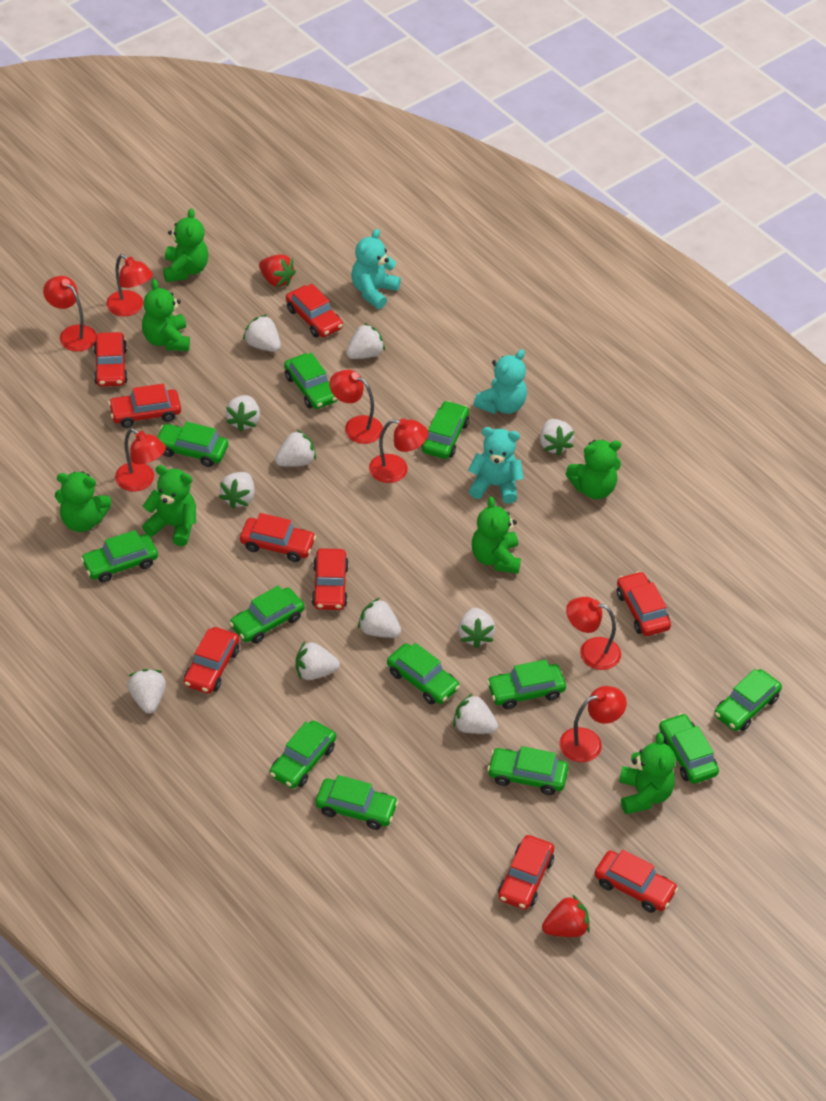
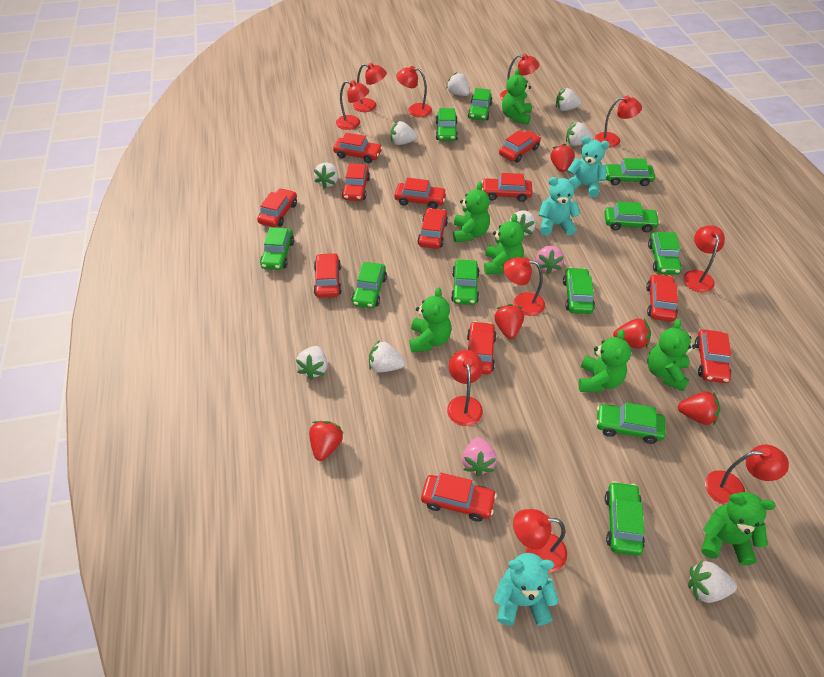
green car: [81,530,158,583] [157,422,228,467] [229,586,304,644] [270,720,336,789] [284,353,338,409] [316,775,398,830] [387,643,460,704] [422,401,469,459] [487,659,566,709] [487,746,569,795] [659,713,719,784] [714,669,782,731] = 12 -> [260,227,294,270] [352,262,387,308] [436,108,458,141] [451,260,480,305] [468,88,493,120] [563,267,595,314] [596,402,666,444] [604,202,660,232] [605,481,645,556] [606,158,655,186] [648,232,682,275] = 11
pink strawberry: none = 0 -> [462,437,497,477] [536,245,564,274] = 2
red car: [93,332,128,387] [108,384,181,428] [184,627,239,694] [240,513,316,562] [286,284,343,338] [312,548,349,610] [498,835,554,910] [595,850,678,913] [617,571,671,636] = 9 -> [257,188,297,227] [314,253,342,298] [333,133,382,163] [342,163,370,201] [394,178,447,209] [417,208,448,249] [421,473,497,522] [467,321,497,374] [482,173,532,202] [499,130,541,163] [646,274,678,322] [695,330,732,383] = 12
red lamp: [43,276,97,352] [106,254,153,316] [115,428,166,492] [330,370,383,444] [369,418,428,483] [559,686,627,762] [566,597,621,670] = 7 -> [336,80,370,130] [353,63,387,112] [396,66,432,117] [447,350,483,426] [500,54,540,100] [503,257,545,316] [513,509,567,572] [595,96,642,147] [683,226,725,292] [705,444,789,505] = 10
red strawberry: [259,254,296,287] [542,894,590,937] = 2 -> [309,421,343,461] [494,304,524,339] [551,144,575,172] [613,318,651,349] [678,391,720,425] = 5
white strawberry: [127,669,166,714] [219,472,255,509] [225,395,260,432] [243,314,281,352] [275,430,316,467] [296,641,340,680] [346,323,385,359] [358,598,401,638] [453,693,498,734] [458,608,495,648] [540,419,574,456] = 11 -> [296,346,328,380] [314,163,338,188] [369,340,405,372] [391,121,418,145] [446,72,470,96] [510,210,536,236] [556,88,582,111] [566,122,594,146] [688,560,737,603] = 9

